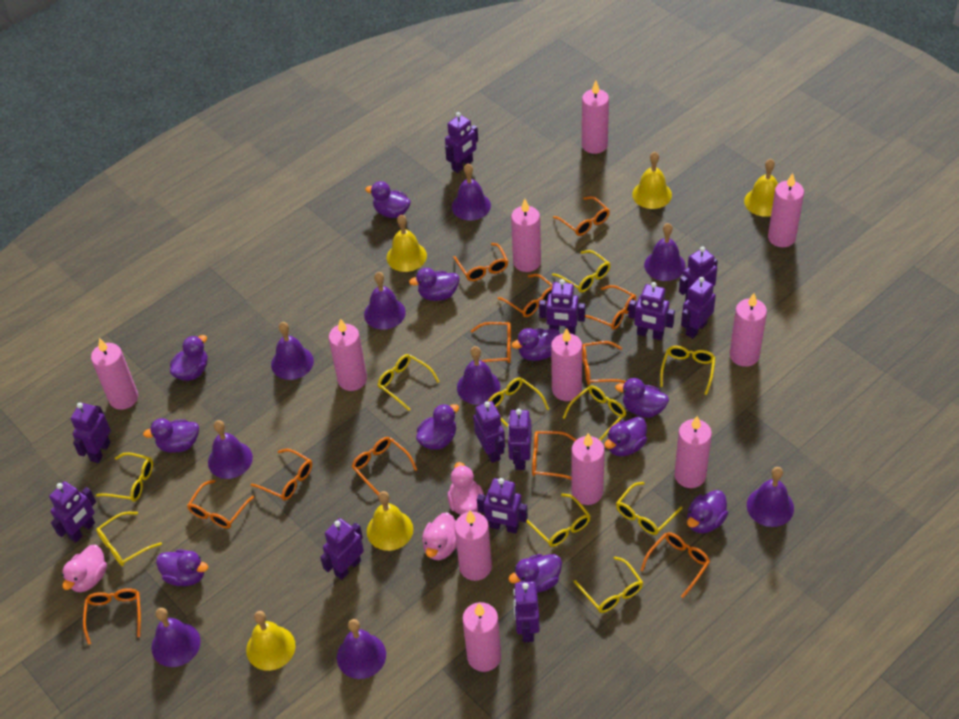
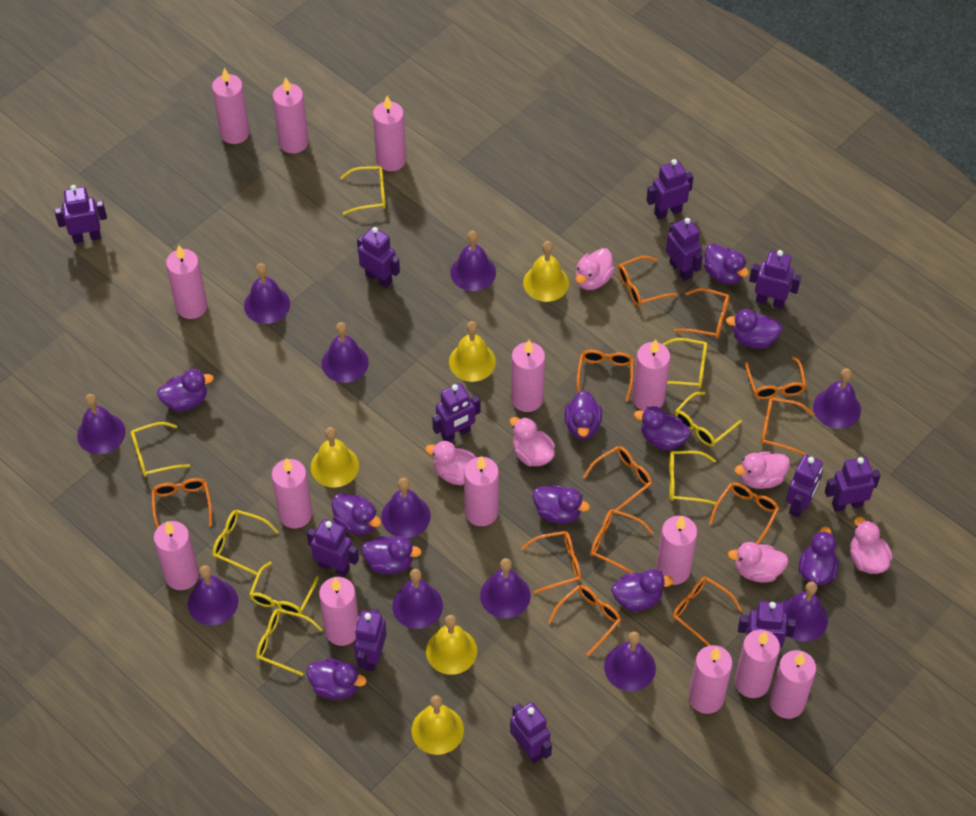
pink candle: [91,338,138,410] [329,318,367,391] [454,511,492,581] [462,602,501,672] [511,199,541,272] [551,328,582,401] [571,433,605,505] [582,81,609,154] [674,416,712,488] [730,293,767,367] [768,173,804,247] = 11 -> [154,521,199,590] [166,245,207,319] [212,68,250,144] [271,458,312,528] [273,77,309,153] [319,577,358,646] [373,96,406,171] [464,456,499,526] [511,340,545,412] [632,339,670,411] [656,516,697,585] [689,645,733,714] [735,630,780,698] [769,650,816,719] = 14
pink duck: [62,545,107,592] [422,512,457,560] [447,462,484,515] = 3 -> [425,441,476,485] [509,417,555,466] [576,248,615,290] [727,542,789,583] [734,451,790,489] [850,517,893,574] = 6
purple bell: [151,608,201,667] [208,420,253,479] [271,322,314,380] [337,619,386,679] [364,272,406,330] [452,164,491,221] [457,346,500,405] [644,223,686,281] [747,467,794,527] = 9 -> [77,394,125,454] [188,565,238,625] [244,263,290,324] [322,322,369,383] [381,478,431,538] [392,569,443,629] [450,231,496,291] [480,558,531,618] [604,632,656,691] [783,582,828,642] [813,368,861,429] = 11
yellow glasses: [96,452,153,502] [96,512,162,566] [378,354,440,411] [488,378,549,428] [526,493,591,547] [552,250,611,293] [563,386,626,441] [574,557,643,613] [616,482,683,535] [660,346,716,395] = 10 -> [131,422,190,477] [212,510,279,575] [249,562,319,615] [256,608,323,676] [340,166,386,215] [663,338,707,388] [669,451,717,505] [675,392,742,446] = 8

